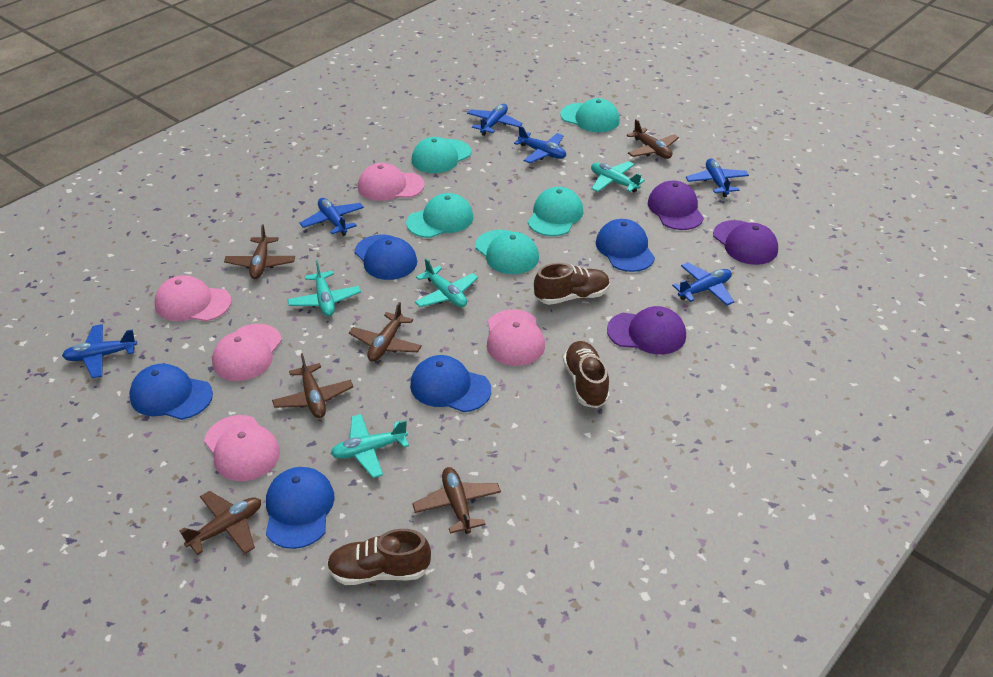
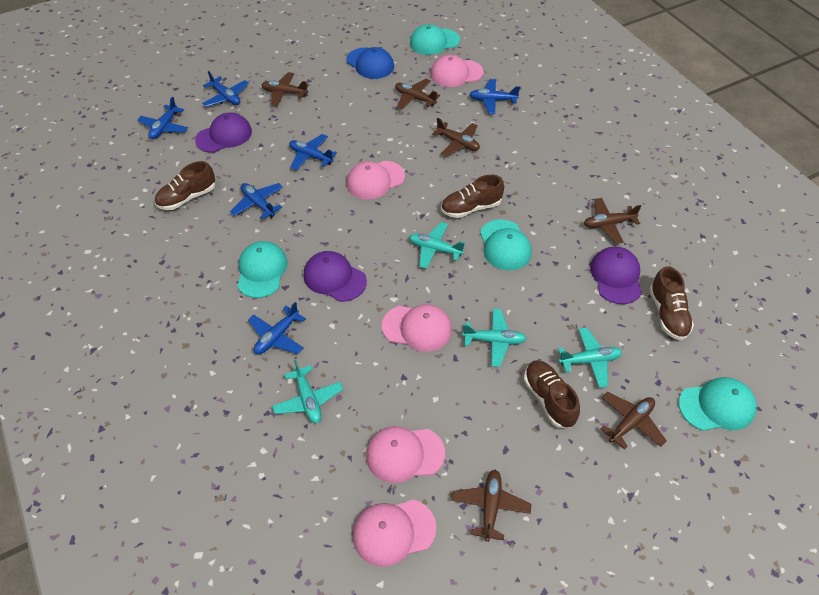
blue cap: [129,364,213,420] [266,467,335,549] [355,234,417,280] [410,355,491,412] [596,219,655,272] = 5 -> [346,47,394,79] = 1
brown shoe: [327,529,431,585] [534,263,610,305] [563,341,610,408] = 3 -> [155,161,215,210] [441,175,504,218] [524,360,580,428] [649,266,694,340] = 4
turquoise cap: [406,193,474,238] [412,137,471,173] [475,230,539,274] [528,187,583,236] [560,98,620,132] = 5 -> [237,241,287,298] [410,24,460,55] [480,219,532,270] [679,377,757,431] = 4

